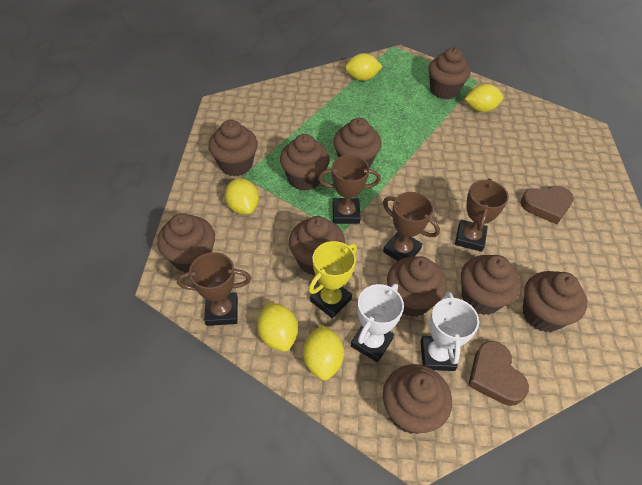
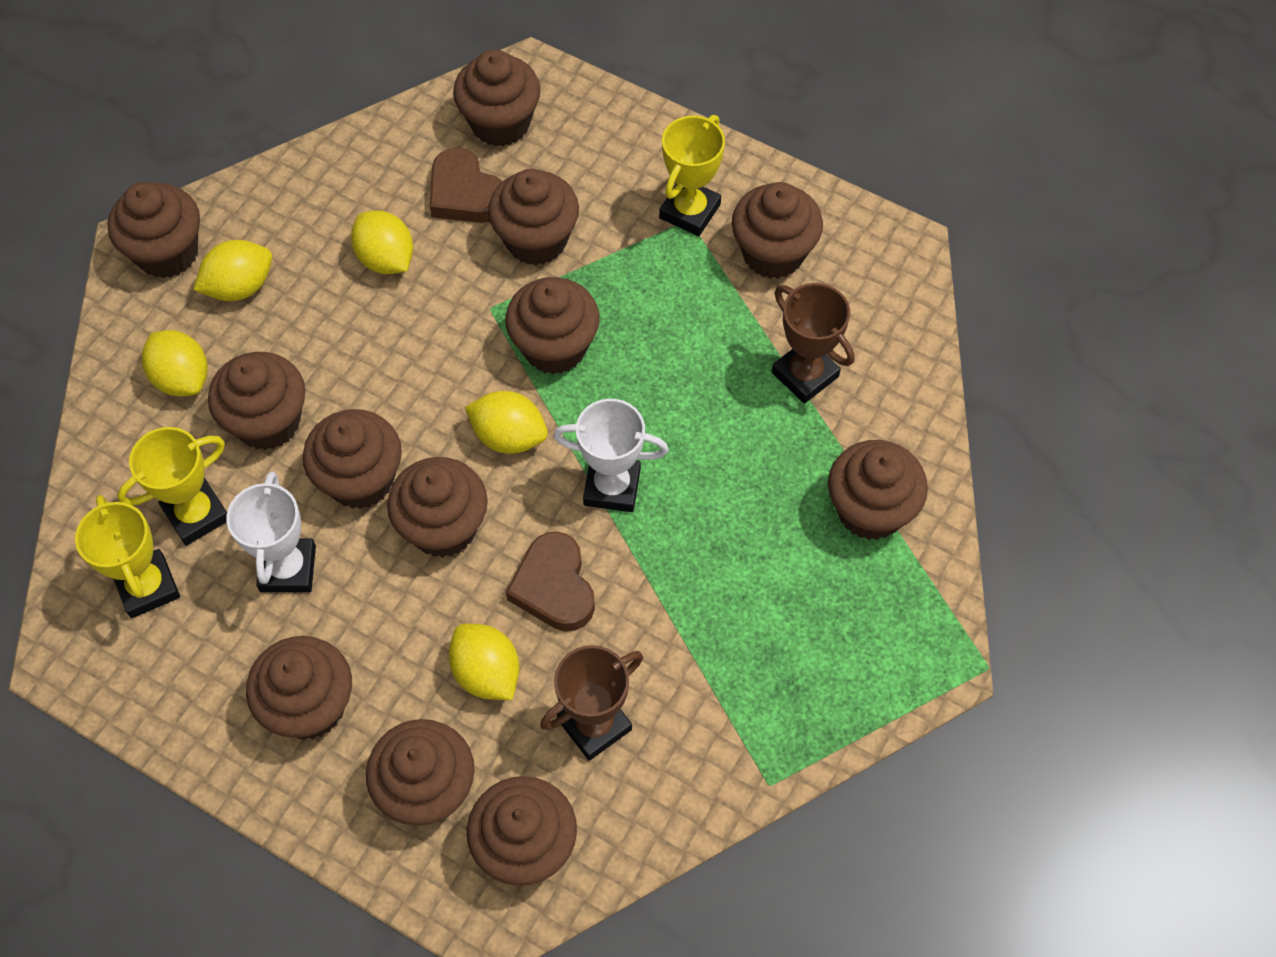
brown cupcake: [157,213,215,273] [209,120,258,176] [280,134,330,191] [289,216,345,276] [333,118,381,168] [383,364,452,434] [387,256,447,317] [428,47,470,99] [461,255,521,315] [523,271,587,332] = 10 -> [108,182,200,278] [208,352,305,450] [246,636,352,740] [303,409,402,509] [366,719,475,825] [387,457,488,558] [453,49,541,147] [467,776,577,886] [488,169,579,265] [505,277,600,374] [732,182,823,279] [828,440,928,540] = 12
brown trophy: [177,252,251,326] [318,155,381,224] [383,192,440,261] [455,178,509,252] = 4 -> [540,645,643,761] [772,283,854,404] = 2
yellow trophy: [308,241,357,318] = 1 -> [75,495,180,618] [117,427,227,546] [659,115,725,236] = 3

